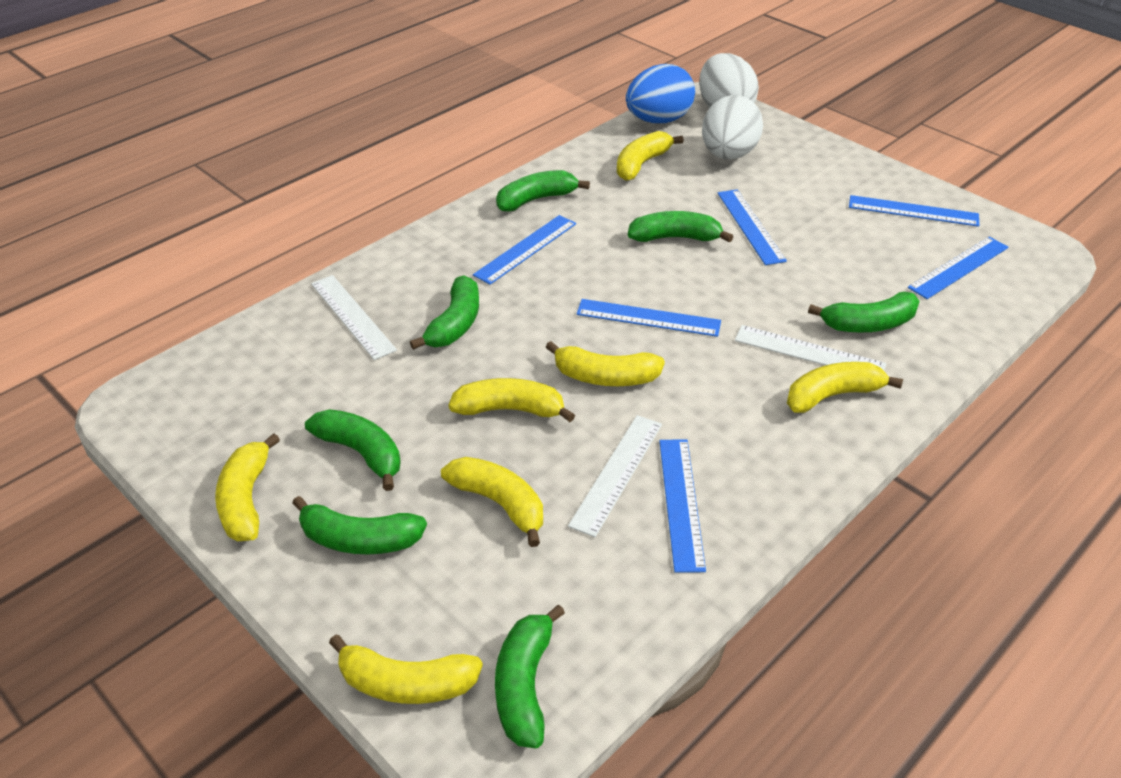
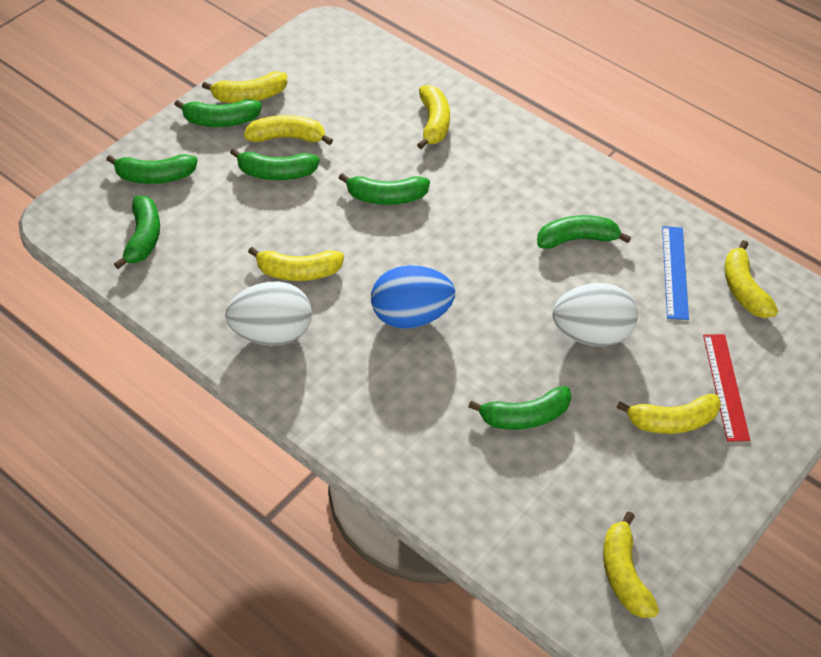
blue ruler: [473,215,576,285] [576,299,721,337] [659,439,706,573] [718,189,787,265] [849,195,979,227] [908,237,1009,299] = 6 -> [662,226,689,320] = 1
red ruler: none = 0 -> [703,334,750,442] = 1
white ruler: [311,275,397,360] [568,415,662,537] [735,325,886,371] = 3 -> none = 0

